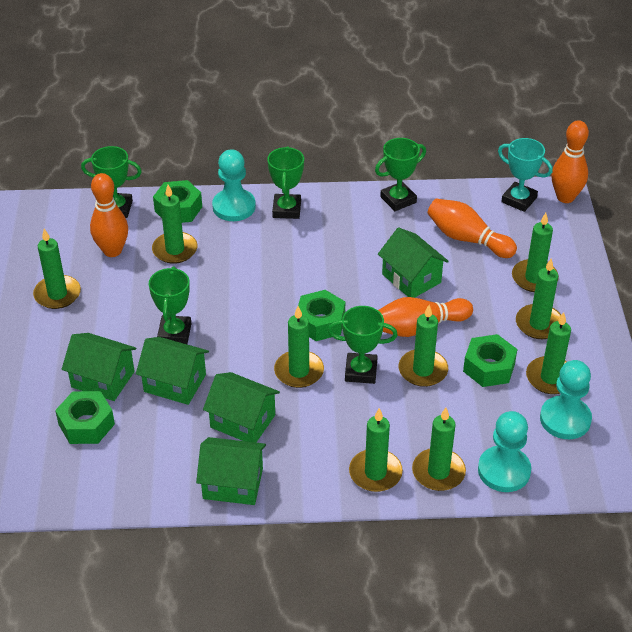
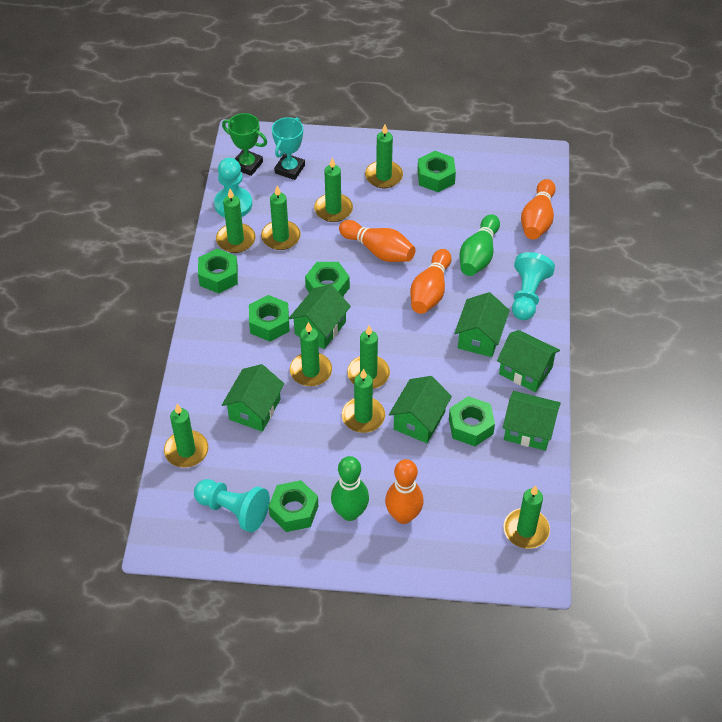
green bowling pin: none = 0 -> [331,456,369,521] [459,214,500,276] = 2
green house: [62,333,136,401] [136,337,209,405] [196,437,266,505] [203,372,280,443] [378,227,449,298] = 5 -> [222,364,284,432] [289,285,351,349] [389,376,452,443] [454,292,510,357] [497,330,560,392] [503,391,561,451] = 6
green nut: [55,391,115,444] [153,180,202,223] [298,290,345,341] [463,334,517,387] = 4 -> [198,248,238,294] [249,295,289,342] [269,480,318,532] [305,262,350,297] [417,151,456,192] [449,396,495,446] = 6
green trophy: [81,146,142,218] [149,266,191,344] [267,146,304,219] [328,306,398,384] [375,138,426,211] = 5 -> [222,113,267,176] = 1

